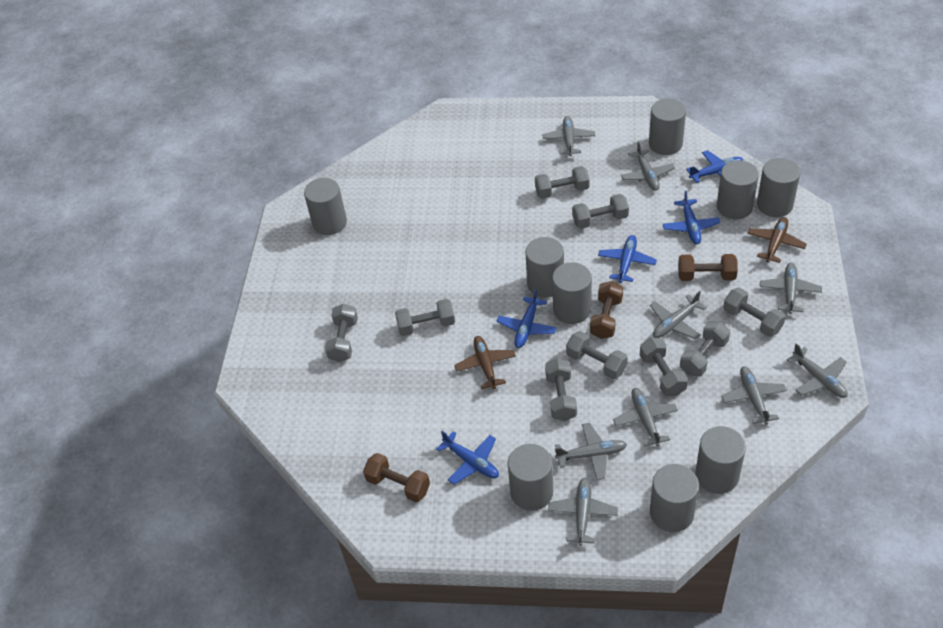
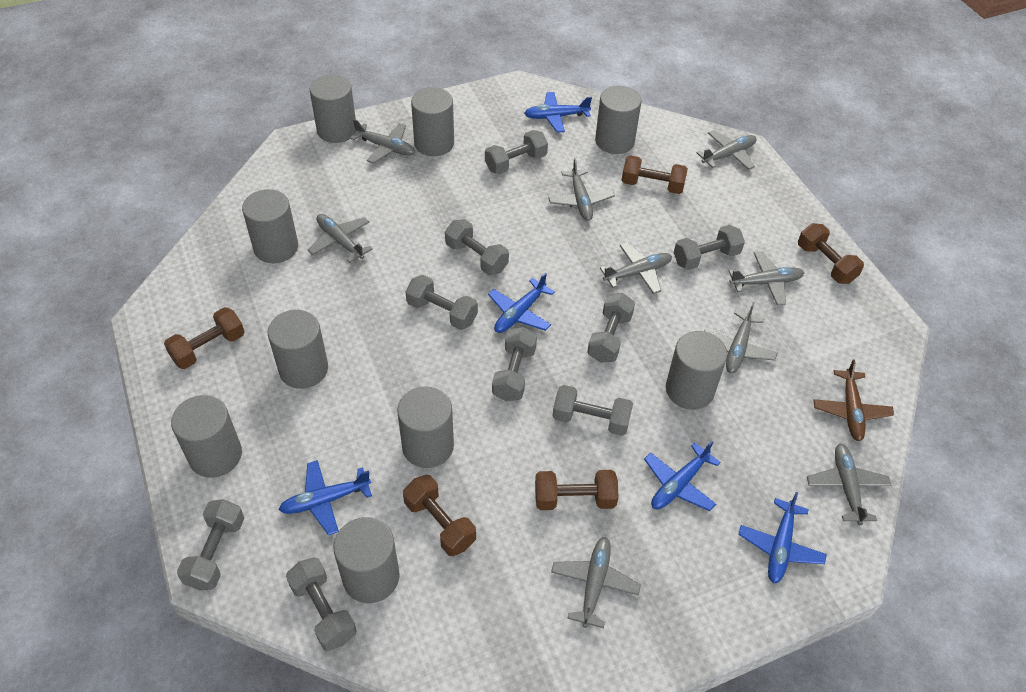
brown dumbbell: [363,453,430,502] [590,281,623,339] [678,254,738,281] = 3 -> [164,307,245,369] [403,475,476,556] [535,470,619,510] [622,155,688,194] [798,223,864,284] = 5
brown plane: [454,336,516,389] [747,217,807,263] = 2 -> [814,359,894,441] = 1

